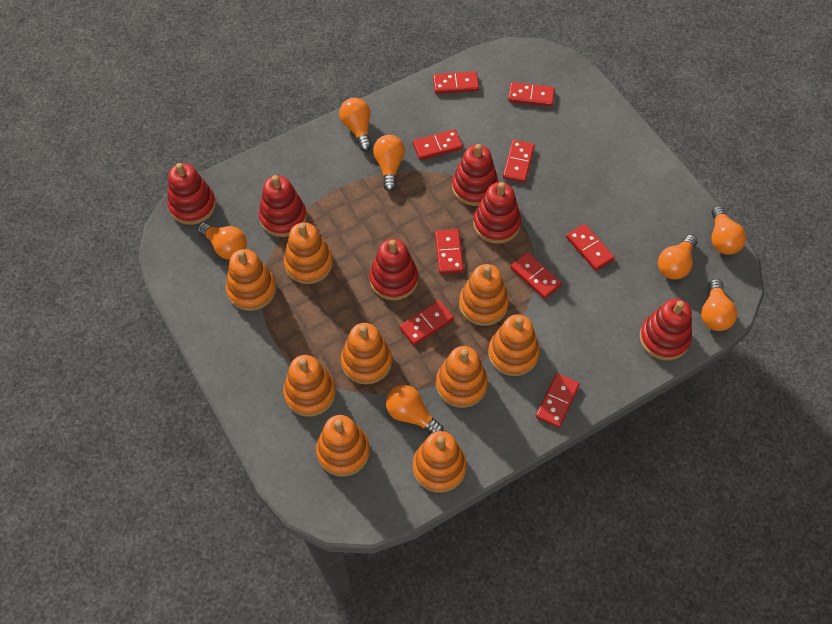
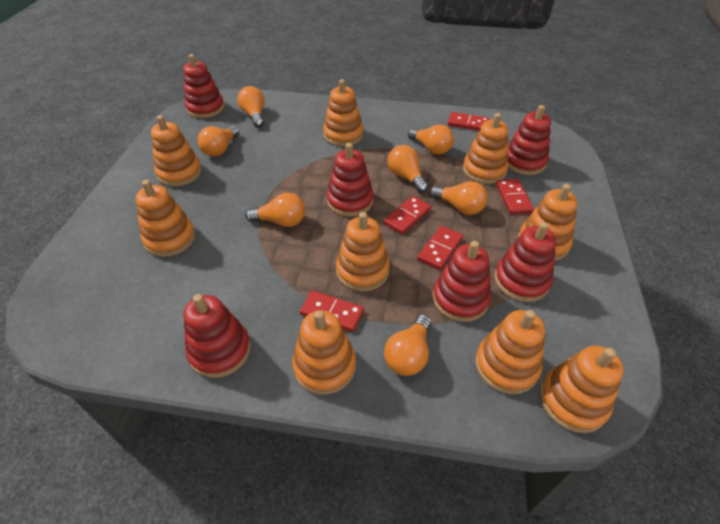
red domino: [400,300,454,345] [413,129,463,160] [433,71,479,94] [435,229,464,274] [503,140,535,183] [508,82,555,107] [510,252,562,299] [536,373,580,428] [566,224,615,271] = 9 -> [300,290,364,332] [383,196,431,234] [417,226,463,270] [448,112,490,131] [496,179,534,214] = 5

